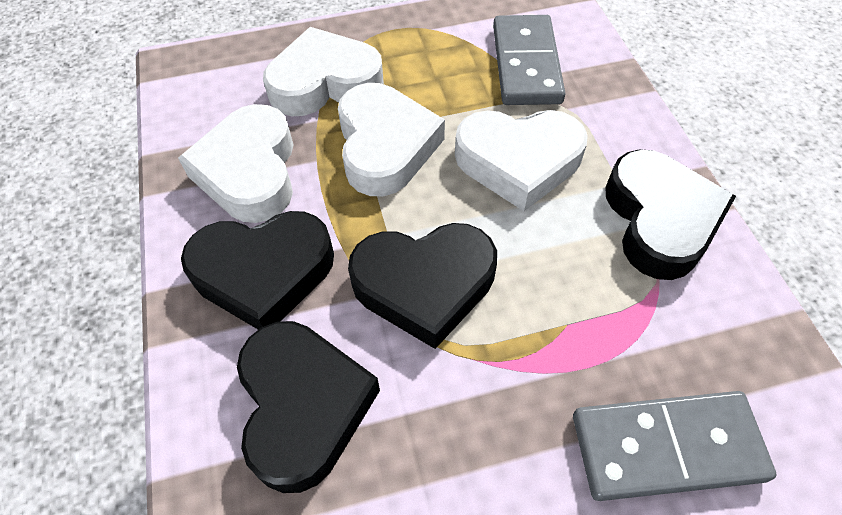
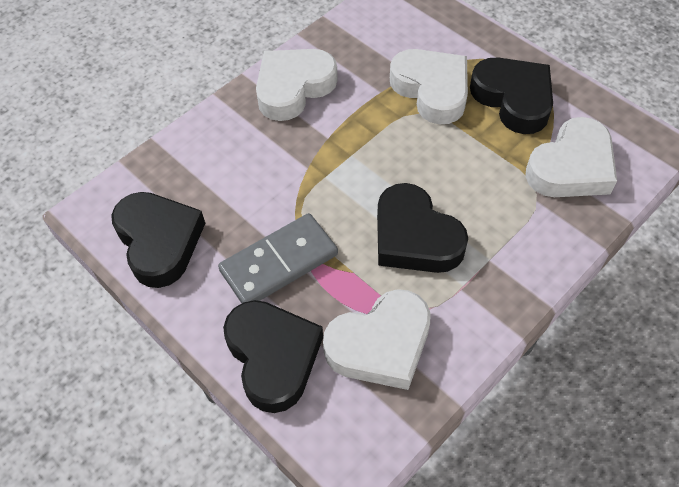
grey domino: [493,15,565,105] [573,391,776,501] = 2 -> [218,213,338,303] = 1

